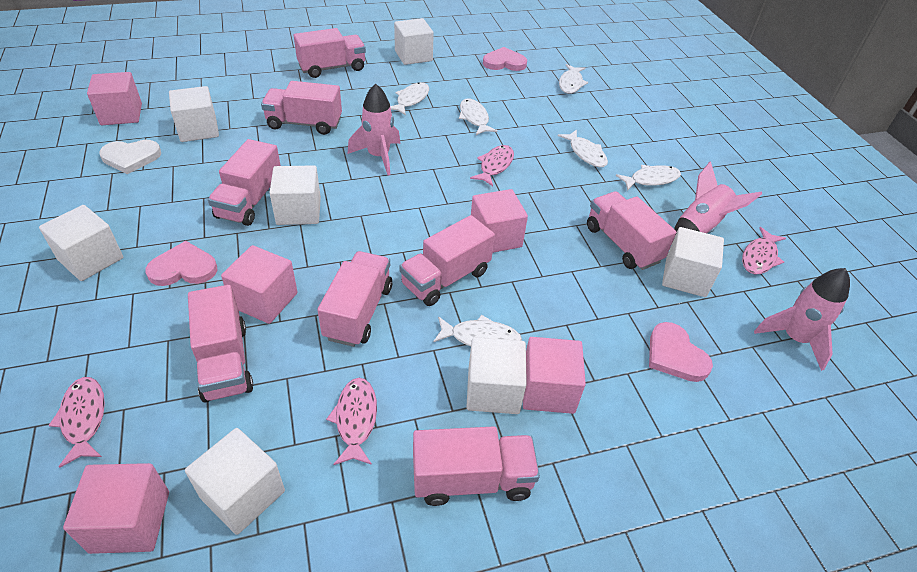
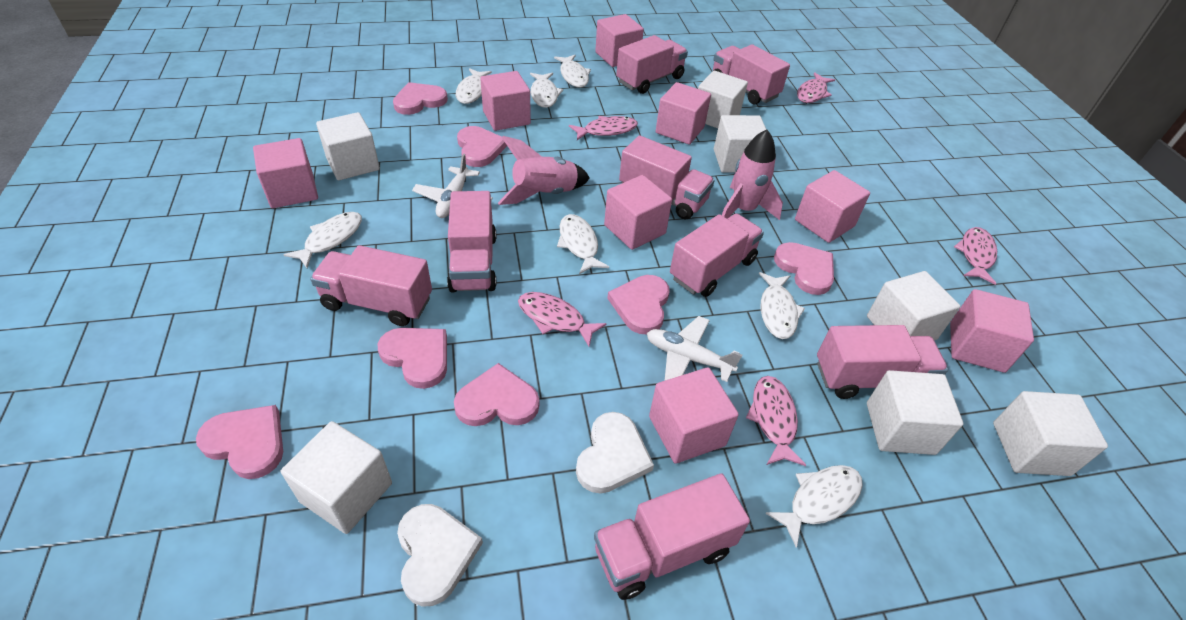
pink cube: [63,463,169,554] [87,72,142,125] [221,245,298,324] [471,189,528,253] [523,337,586,414] = 5 -> [253,138,318,208] [480,71,531,131] [595,14,644,67] [604,175,672,250] [649,367,739,464] [656,82,711,145] [795,170,870,243] [950,289,1034,373] = 8
pink fish: [49,377,105,468] [326,378,377,465] [470,145,514,186] [742,227,786,275] = 4 -> [518,292,607,346] [569,116,638,140] [746,376,806,466] [797,72,835,103] [954,227,997,285] = 5
pink heart: [145,241,218,286] [483,47,527,71] [649,322,713,382] = 3 -> [196,405,283,479] [378,328,447,389] [393,82,448,115] [454,363,539,426] [457,126,507,167] [607,275,670,334] [774,242,834,295] = 7
pink rocket: [348,83,400,176] [672,161,762,243] [754,268,850,371] = 3 -> [498,136,590,205] [722,129,783,220] = 2
white fish: [390,82,429,116] [433,315,522,346] [459,98,498,135] [558,129,608,167] [559,64,588,94] [616,165,681,191] = 6 -> [283,212,362,268] [456,68,492,104] [530,73,563,108] [554,55,591,88] [557,214,609,274] [759,272,805,339] [766,465,863,548] = 7
white heart: [99,140,161,174] = 1 -> [397,504,483,607] [576,412,654,494] = 2
white plane: none = 0 -> [412,154,493,218] [647,316,742,382] = 2

